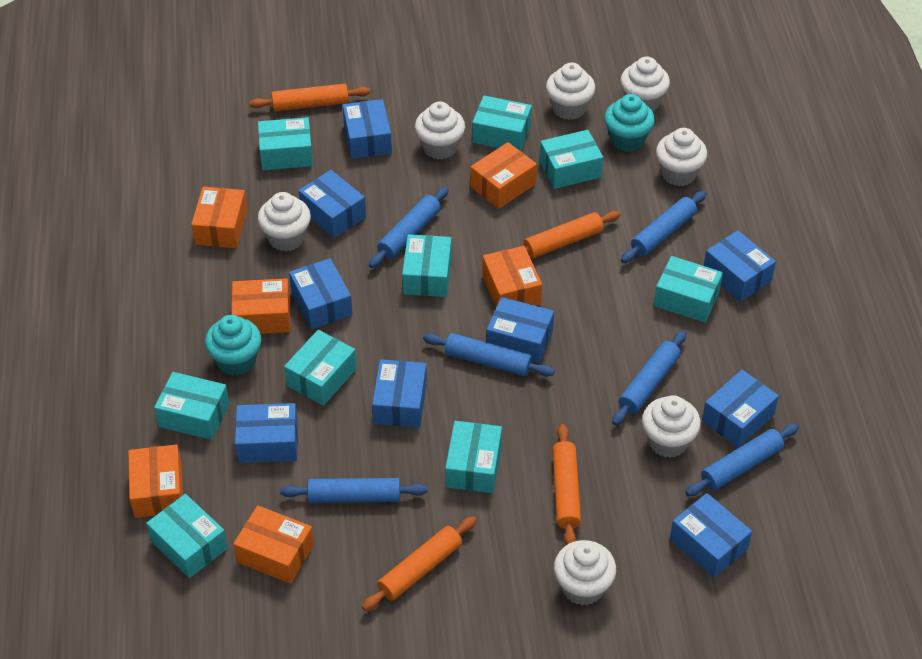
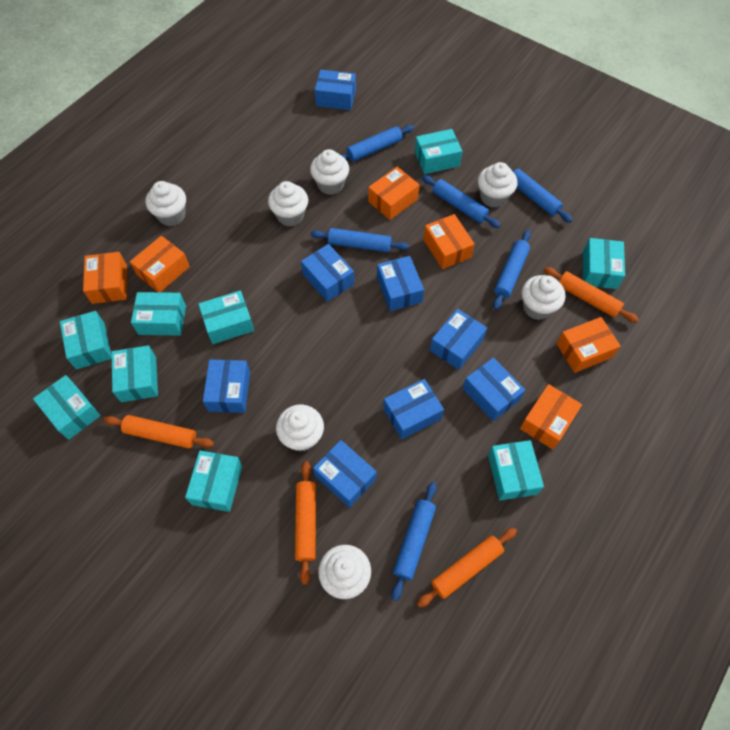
blue box: [235,403,298,463] [289,258,352,329] [298,170,366,238] [343,99,392,159] [372,359,427,428] [486,297,554,363] [670,493,752,578] [702,370,779,448] [704,230,776,302] = 9 -> [203,359,250,413] [301,244,354,302] [313,440,377,508] [315,70,356,110] [377,256,424,311] [383,379,444,439] [430,309,487,370] [463,357,525,421] = 8
turquoise cupcake: [205,315,261,376] [604,94,655,152] = 2 -> none = 0

